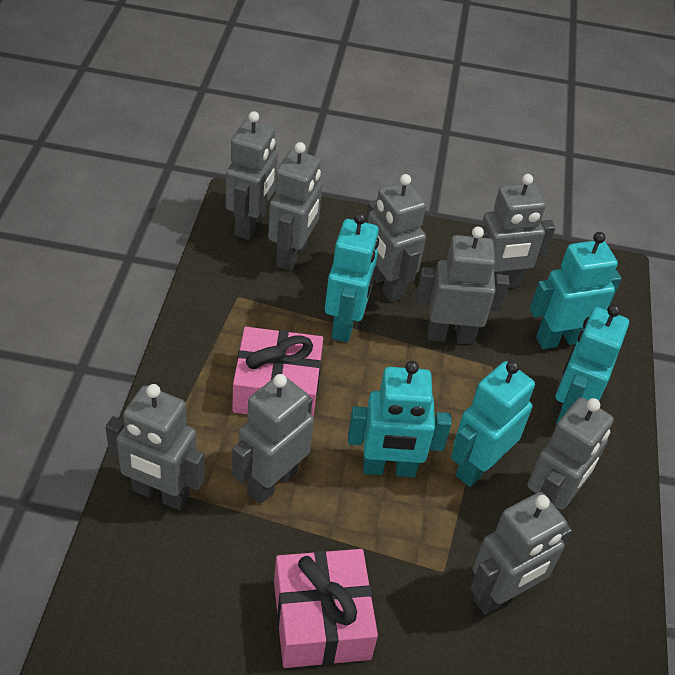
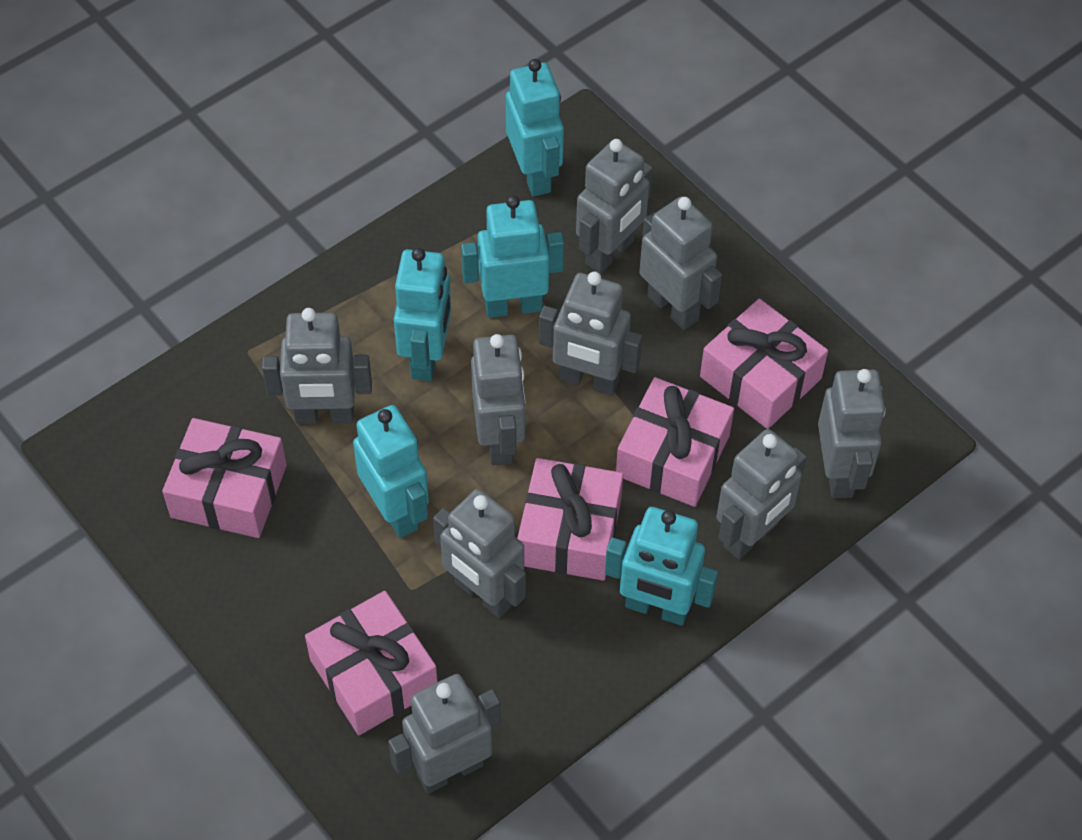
pink gift: [232,327,323,417] [274,549,378,668] = 2 -> [162,418,287,538] [305,591,438,735] [517,458,623,581] [616,377,734,507] [700,299,828,429] = 5

